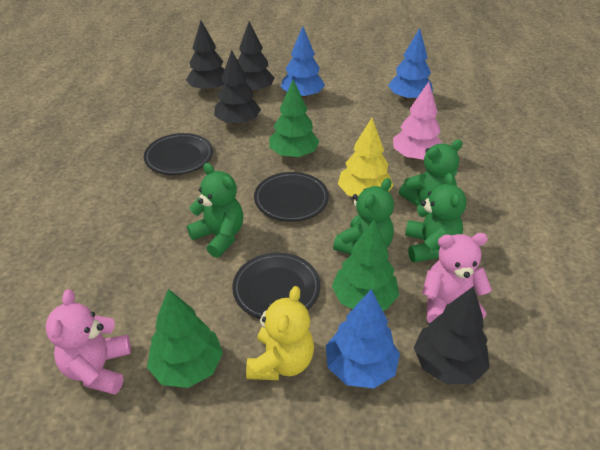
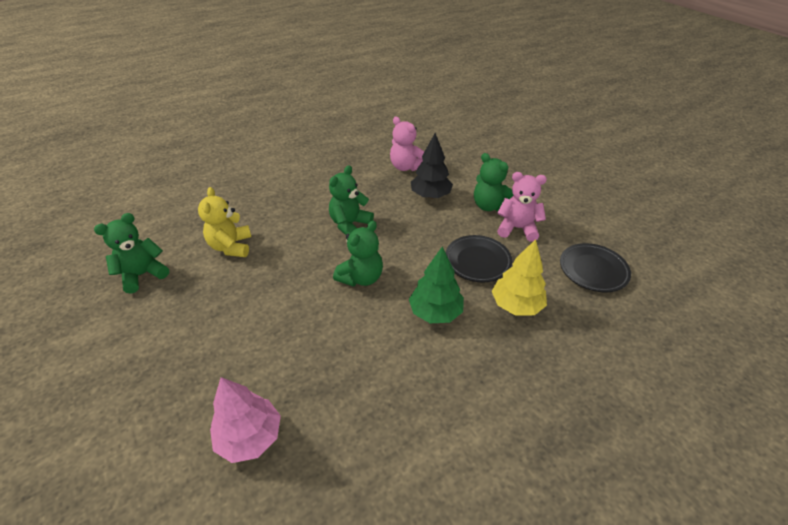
black plate: [144,133,213,175] [232,253,321,319] [254,172,329,222] = 3 -> [446,235,512,282] [560,243,631,292] = 2
black tree: [186,21,225,92] [214,50,261,126] [238,21,275,93] [414,286,490,384] = 4 -> [411,133,453,199] = 1
blue tree: [281,26,325,99] [326,289,400,388] [388,28,433,101] = 3 -> none = 0
green tree: [147,289,223,388] [269,80,320,158] [332,220,399,310] = 3 -> [409,246,464,323] = 1

